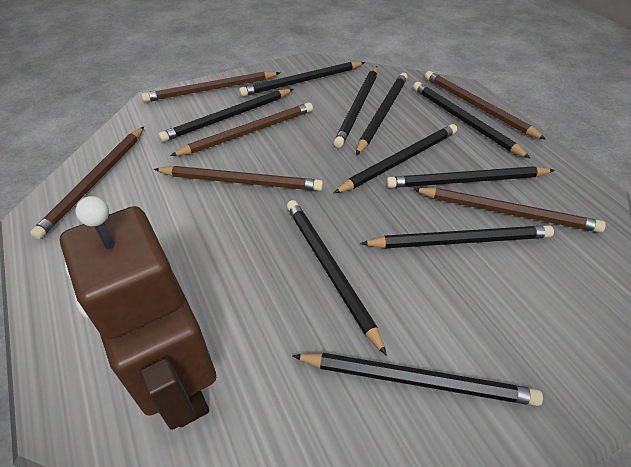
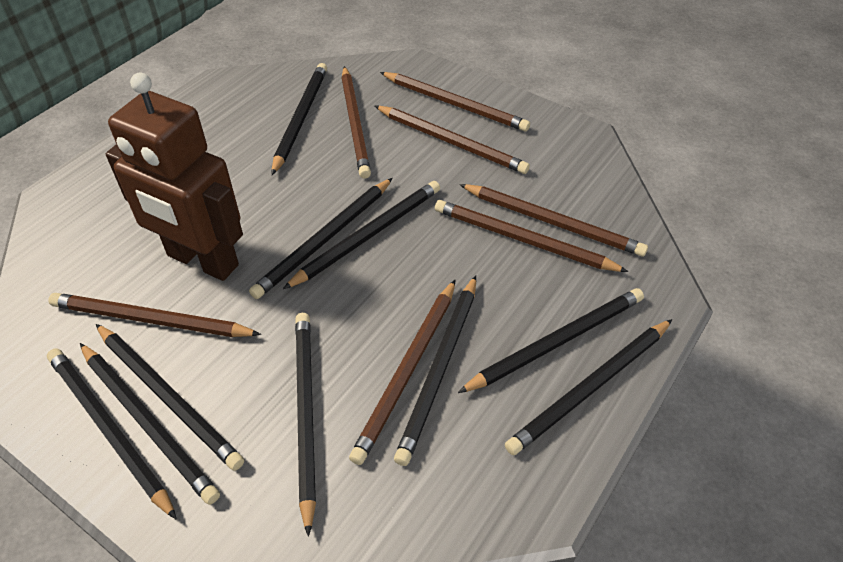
brown pencil: [30,127,144,239] [141,71,280,102] [154,166,323,191] [170,102,313,156] [413,188,606,232] [425,71,546,140] = 6 -> [48,293,261,337] [341,66,371,179] [349,280,455,465] [375,106,530,174] [380,72,530,132] [435,200,629,272] [459,184,648,257] = 7

